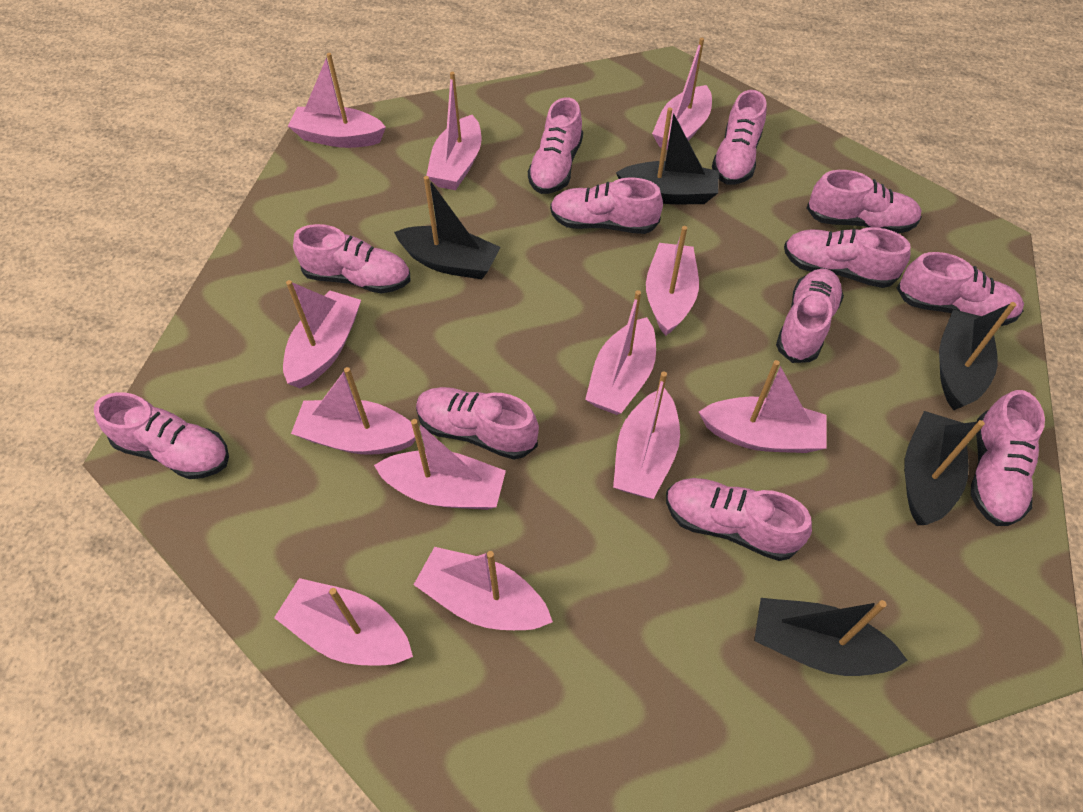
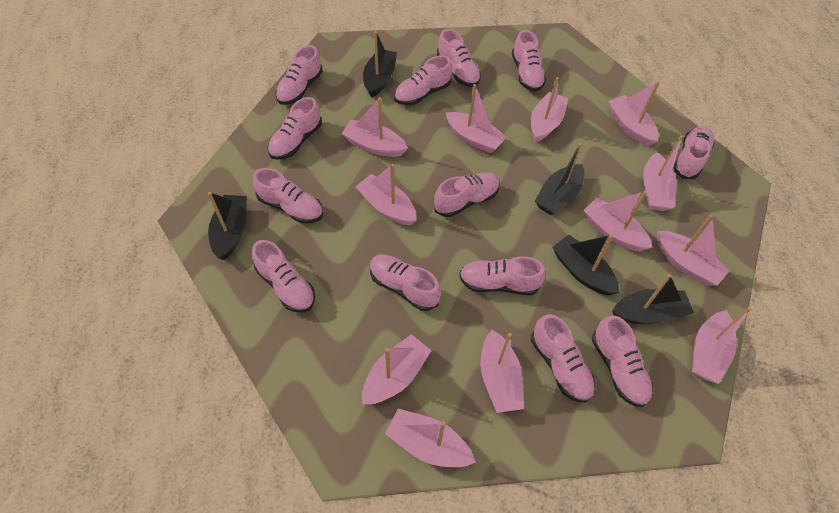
pink shoe: [94,392,229,479] [293,224,410,294] [416,387,539,460] [528,97,583,194] [550,177,663,234] [666,478,812,561] [712,90,766,185] [776,268,844,363] [784,227,911,288] [807,170,922,234] [897,252,1024,326] [971,390,1045,526] = 12 -> [252,240,315,313] [253,168,323,223] [268,97,322,160] [275,45,323,105] [370,254,441,311] [394,55,452,105] [434,172,500,217] [437,29,481,87] [459,256,546,295] [512,30,546,91] [531,314,595,402] [592,316,653,407] [674,126,715,179] = 13

